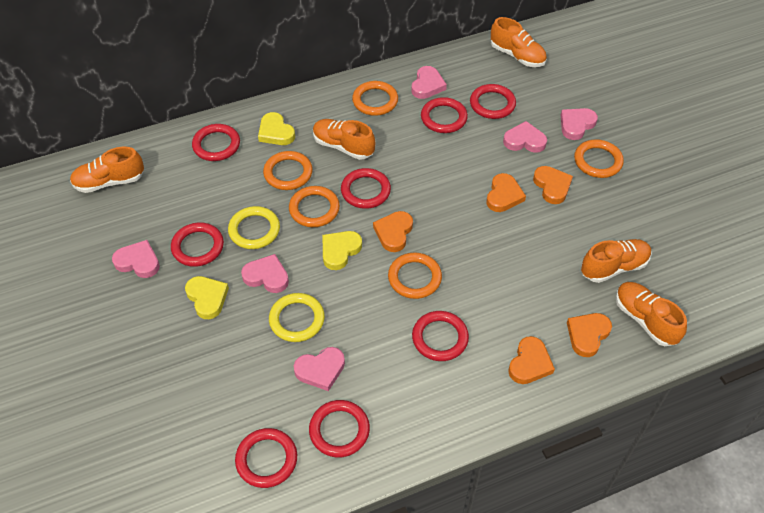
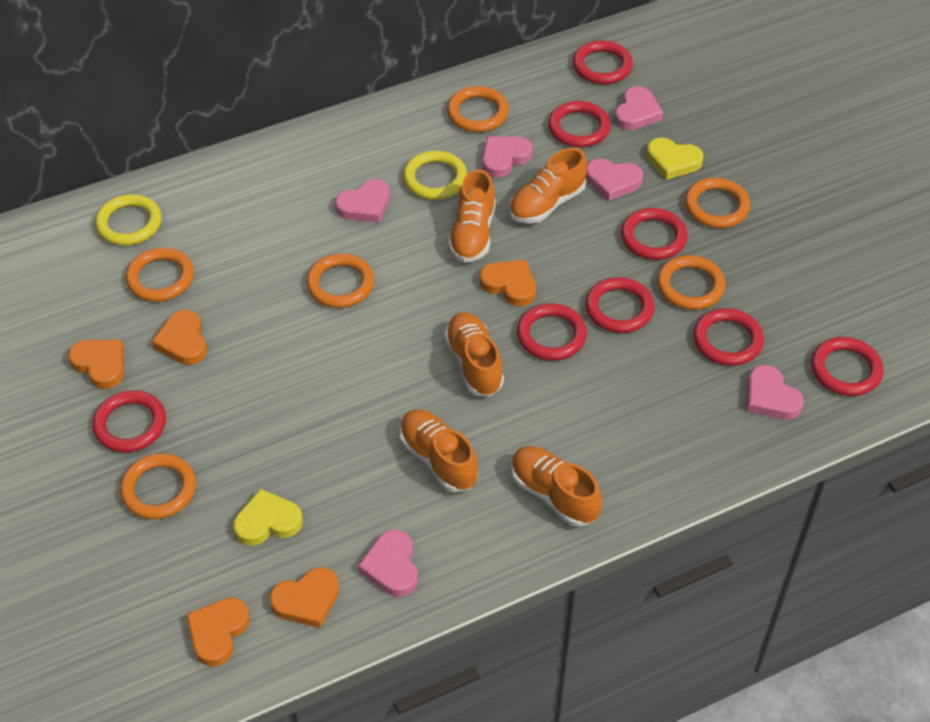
orange ring: [263,151,313,190] [289,186,340,227] [352,81,398,116] [388,252,442,299] [574,139,624,178] = 5 -> [120,453,196,519] [125,248,194,302] [306,253,374,308] [447,86,509,132] [657,255,726,310] [685,178,750,228] = 6
yellow heart: [185,276,229,319] [258,112,295,145] [323,231,362,270] = 3 -> [233,489,303,546] [647,138,704,180] = 2

